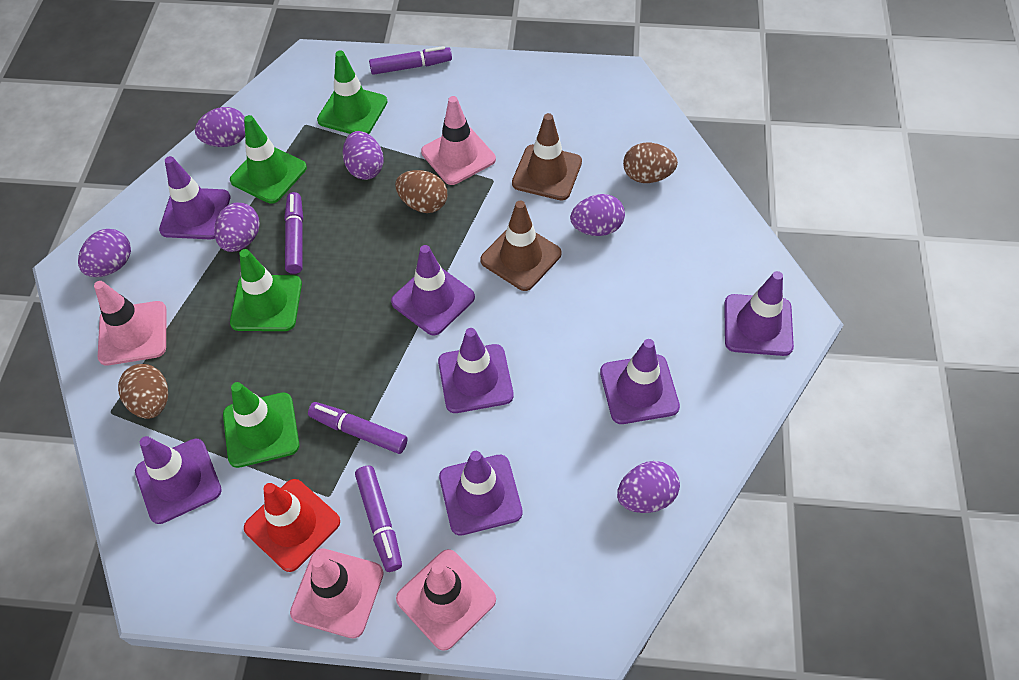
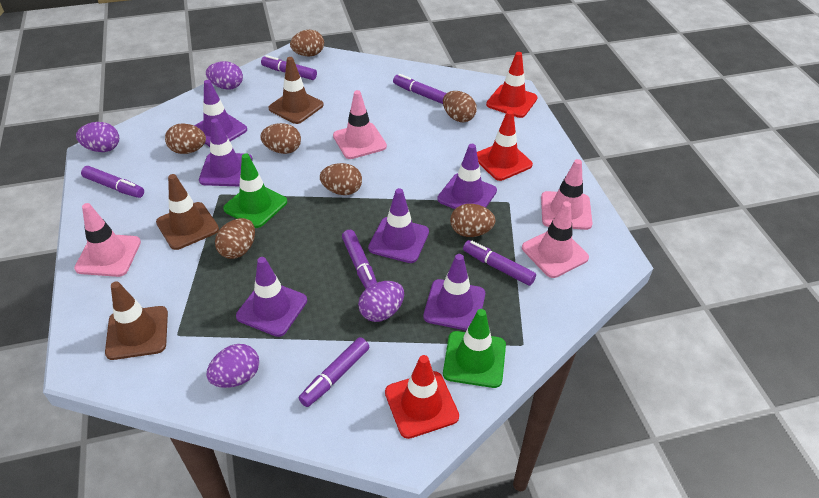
brown egg: [118,364,168,419] [395,170,447,213] [623,143,678,183] = 3 -> [165,123,206,154] [215,218,255,259] [260,123,301,154] [290,30,324,56] [320,163,362,195] [443,91,477,122] [450,204,496,237] = 7
brown traffic cone: [480,201,562,291] [512,113,582,200] = 2 -> [105,281,168,360] [156,174,219,250] [268,57,324,124] = 3
green traffic cone: [223,382,299,468] [230,115,307,204] [230,249,302,331] [317,50,387,134] = 4 -> [223,154,287,228] [443,309,506,388] = 2
purple egg: [78,229,131,277] [195,107,245,147] [214,203,260,252] [343,131,384,180] [570,194,625,236] [617,461,680,513] = 6 -> [76,122,119,152] [206,61,243,90] [206,344,259,388] [358,281,404,322] = 4
purple marker: [284,192,303,274] [308,402,408,454] [355,466,402,572] [369,46,452,75] = 4 -> [81,166,144,198] [261,55,317,80] [299,337,369,407] [342,230,377,289] [393,74,446,104] [463,240,536,286] = 6
purple traffic cone: [135,436,222,524] [159,156,230,239] [391,245,475,336] [438,328,514,413] [439,451,523,536] [600,339,680,424] [724,271,794,356] = 7 -> [194,80,247,147] [199,118,252,186] [236,257,307,337] [368,188,429,263] [423,254,485,331] [437,144,497,209] = 6
red traffic cone: [244,479,340,572] = 1 -> [385,355,459,439] [477,110,533,181] [486,52,537,118] = 3

